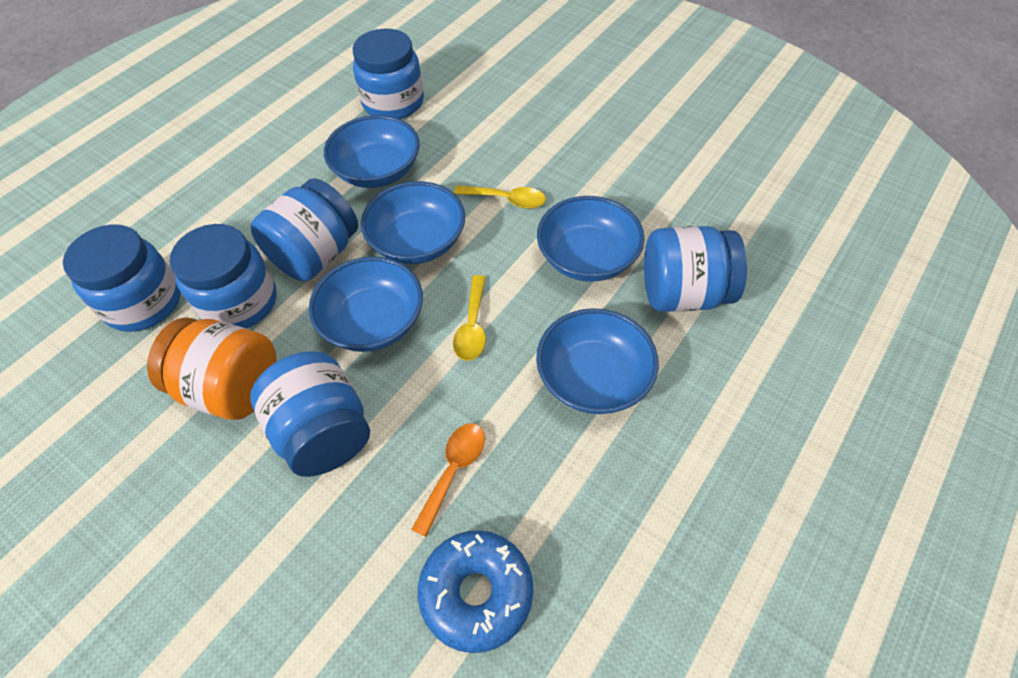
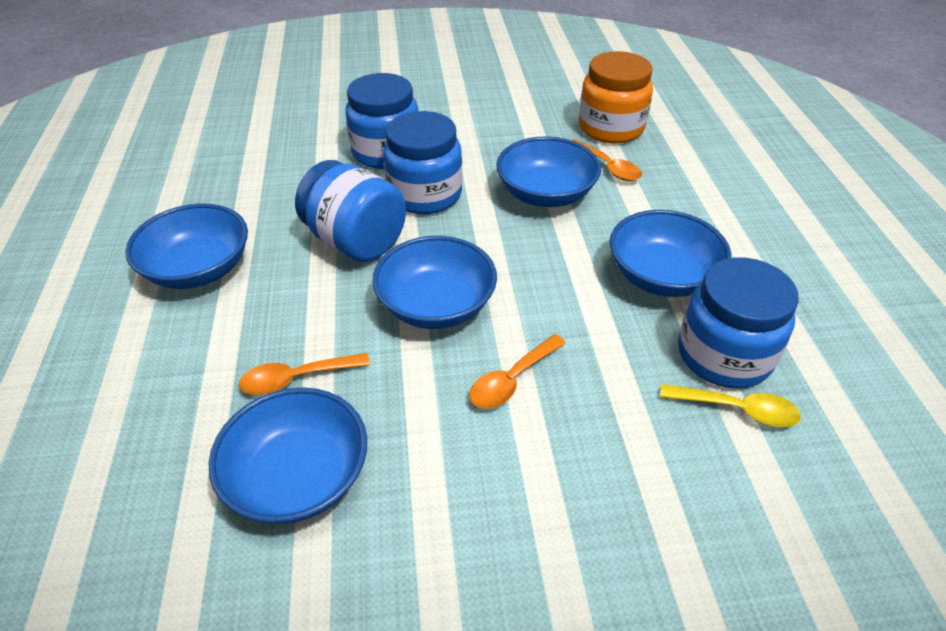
blue donut: [418,530,533,653] = 1 -> none = 0
blue jar: [63,224,181,332] [170,224,276,328] [250,351,370,477] [251,178,358,281] [353,28,424,119] [644,226,747,312] = 6 -> [295,160,406,262] [345,73,418,169] [383,111,463,214] [678,258,799,388] = 4
orange spoon: [411,423,485,537] = 1 -> [239,353,370,395] [469,334,566,409] [571,139,642,181] = 3
yellow spoon: [453,275,486,361] [454,186,546,209] = 2 -> [660,384,801,427] = 1

